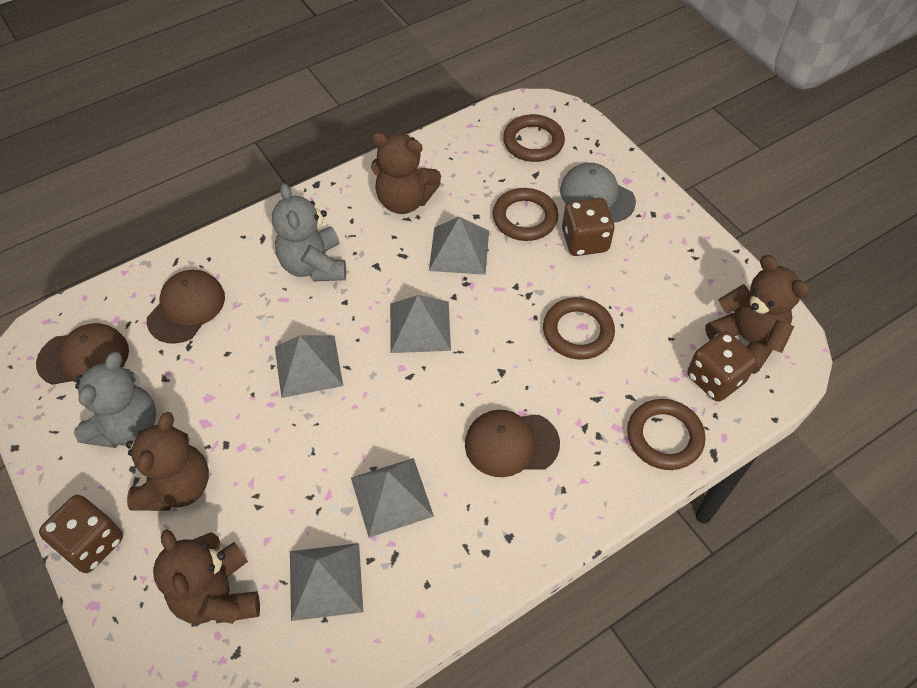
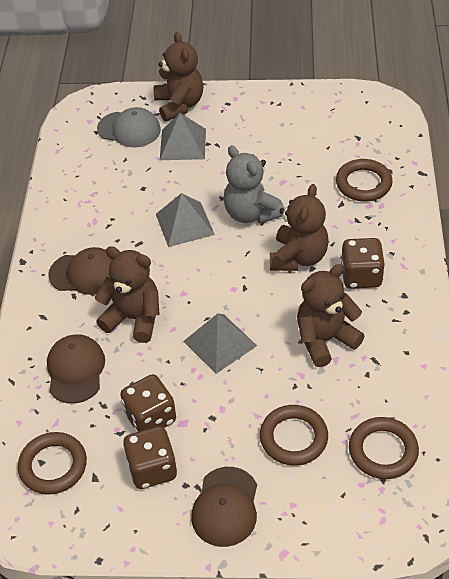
grey pyramid: [275,335,343,398] [290,543,363,621] [351,458,434,538] [390,295,451,353] [429,216,489,275] = 5 -> [156,193,215,247] [160,113,206,160] [183,313,257,374] = 3
grey teddy bear: [74,352,157,448] [272,183,346,282] = 2 -> [223,145,284,224] = 1

